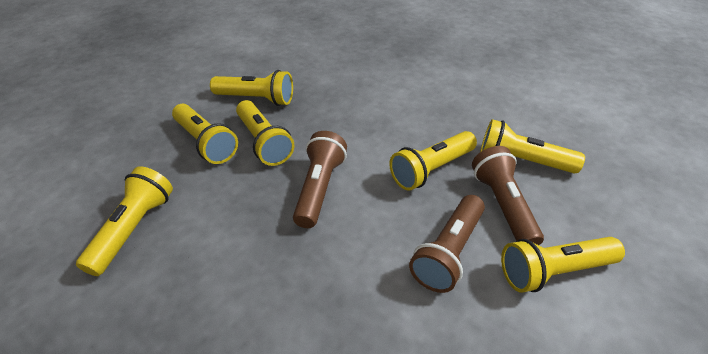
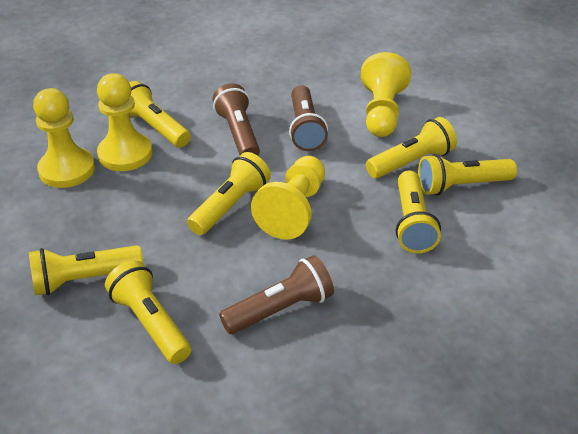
yellow pawn: none = 0 -> [33,88,95,188] [97,73,152,171] [251,156,325,240] [361,52,411,137] = 4

